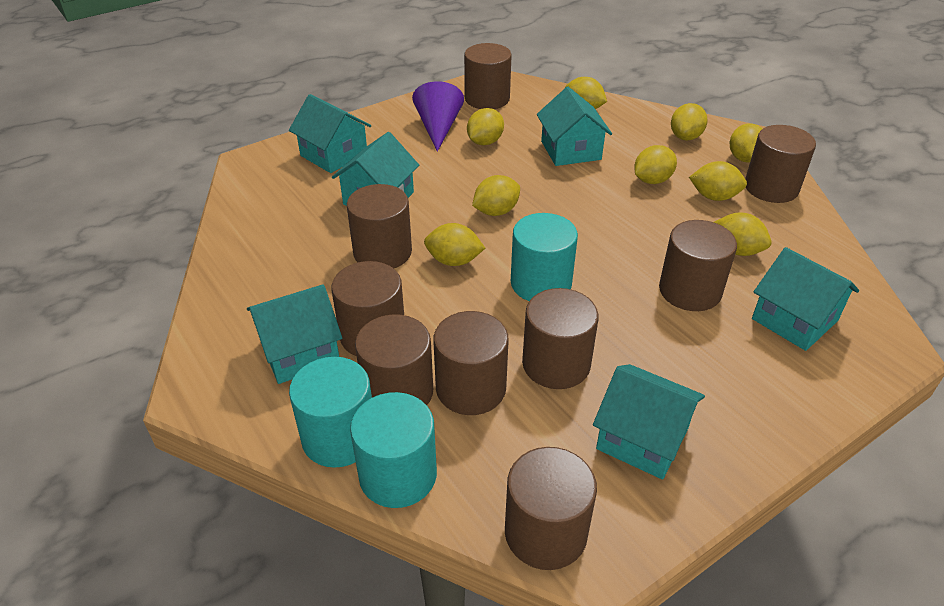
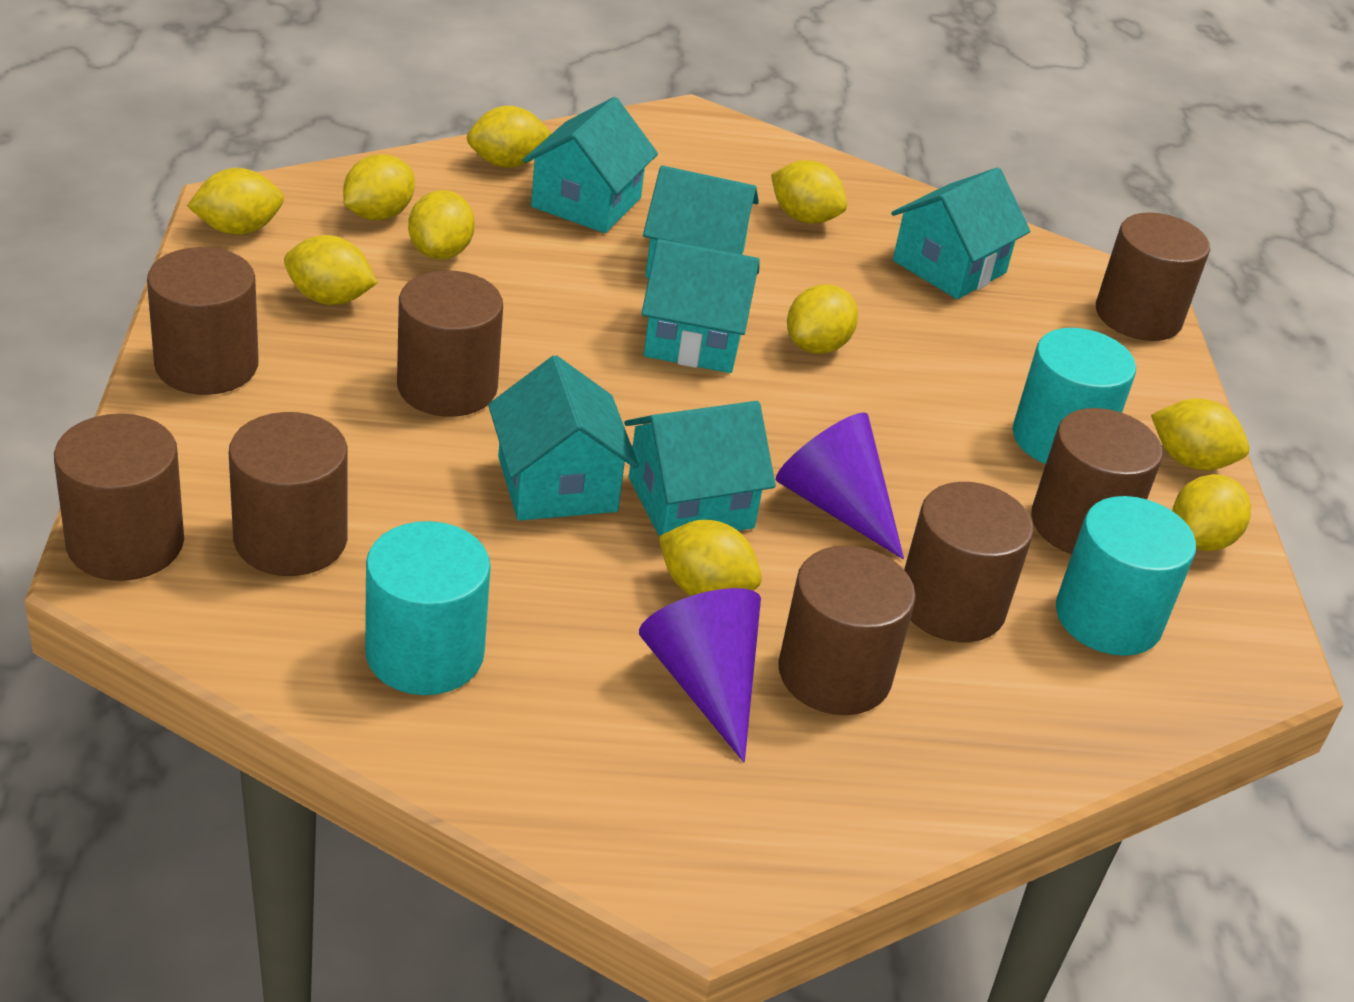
brown cylinder: [331,261,404,356] [347,184,412,268] [355,314,433,405] [433,311,509,415] [464,43,512,109] [505,447,597,570] [522,288,599,389] [659,220,737,311] [745,125,816,203] = 9 -> [54,414,184,581] [147,247,259,395] [229,412,348,576] [397,270,503,417] [778,546,916,715] [904,482,1033,642] [1031,408,1163,554] [1096,212,1210,341] = 8
purple cone: [412,81,464,152] = 1 -> [639,588,761,763] [776,412,904,559] = 2
yellow lemon: [424,223,485,266] [467,108,504,145] [472,175,520,216] [565,77,607,109] [634,145,677,184] [671,103,708,141] [689,161,747,201] [714,213,772,256] [730,123,762,162] = 9 -> [187,168,284,235] [284,235,378,305] [343,154,415,220] [408,190,475,260] [467,106,552,168] [659,520,762,596] [771,160,847,224] [787,284,858,354] [1151,398,1249,470] [1172,474,1251,551] = 10

